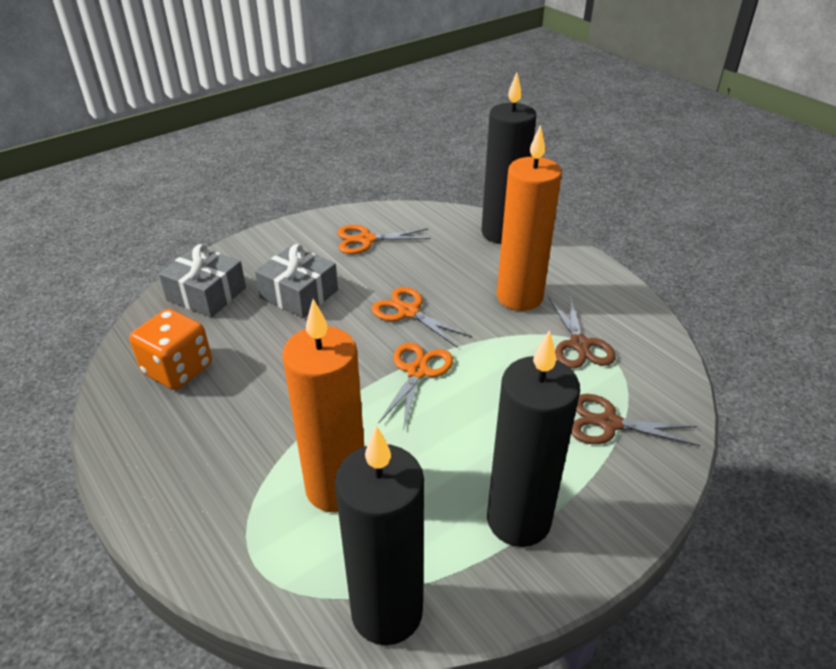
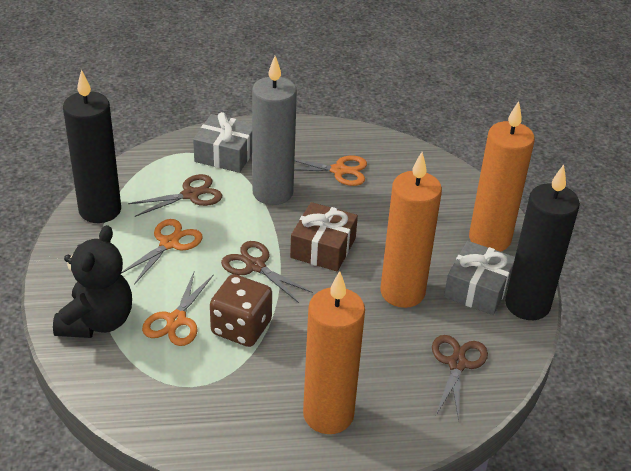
black candle: [335,425,424,645] [481,72,537,244] [487,330,580,547] = 3 -> [63,70,121,223] [505,165,580,320] = 2
black teddy bear: none = 0 -> [53,225,132,338] = 1
brown dice: none = 0 -> [210,274,272,347] = 1
brown gift: none = 0 -> [290,202,358,272] = 1
brown scissors: [549,296,616,369] [571,394,700,446] = 2 -> [128,174,222,217] [221,241,313,303] [432,335,488,421] = 3
grey candle: none = 0 -> [252,56,297,205] = 1
orange candle: [282,299,364,512] [497,125,562,311] = 2 -> [303,271,365,434] [380,152,442,308] [469,101,535,252] = 3
orange dice: [129,309,212,390] = 1 -> none = 0

